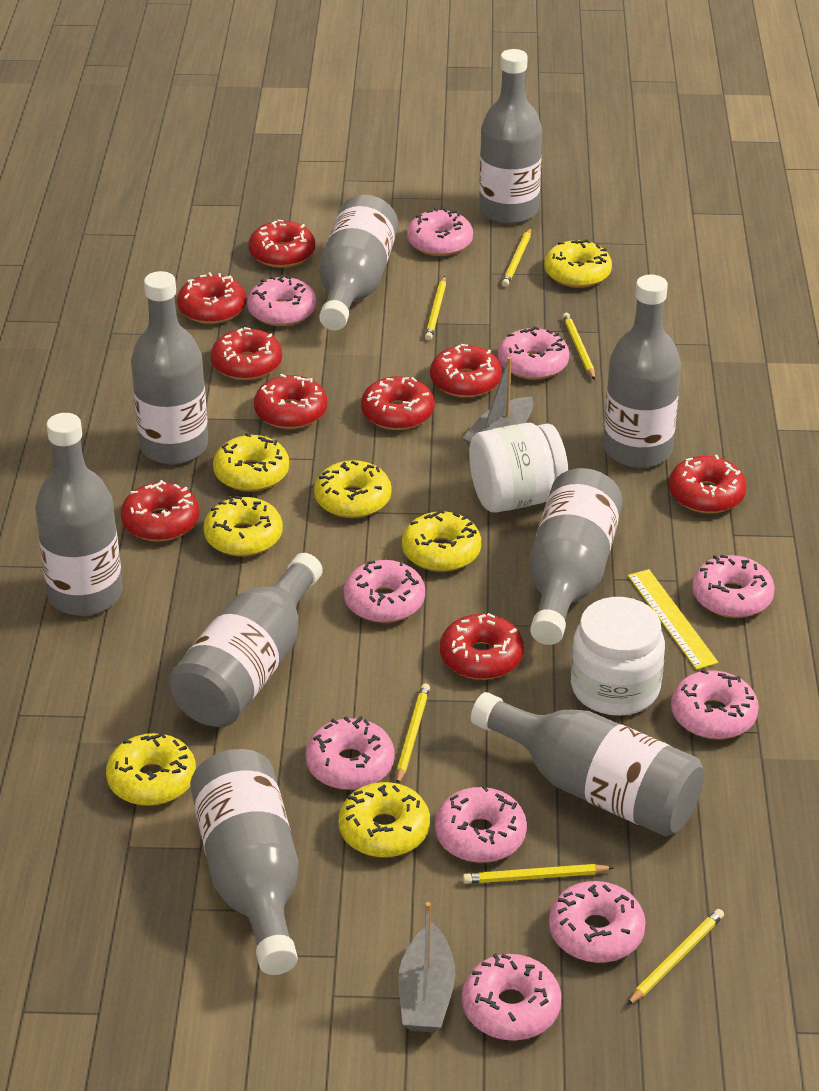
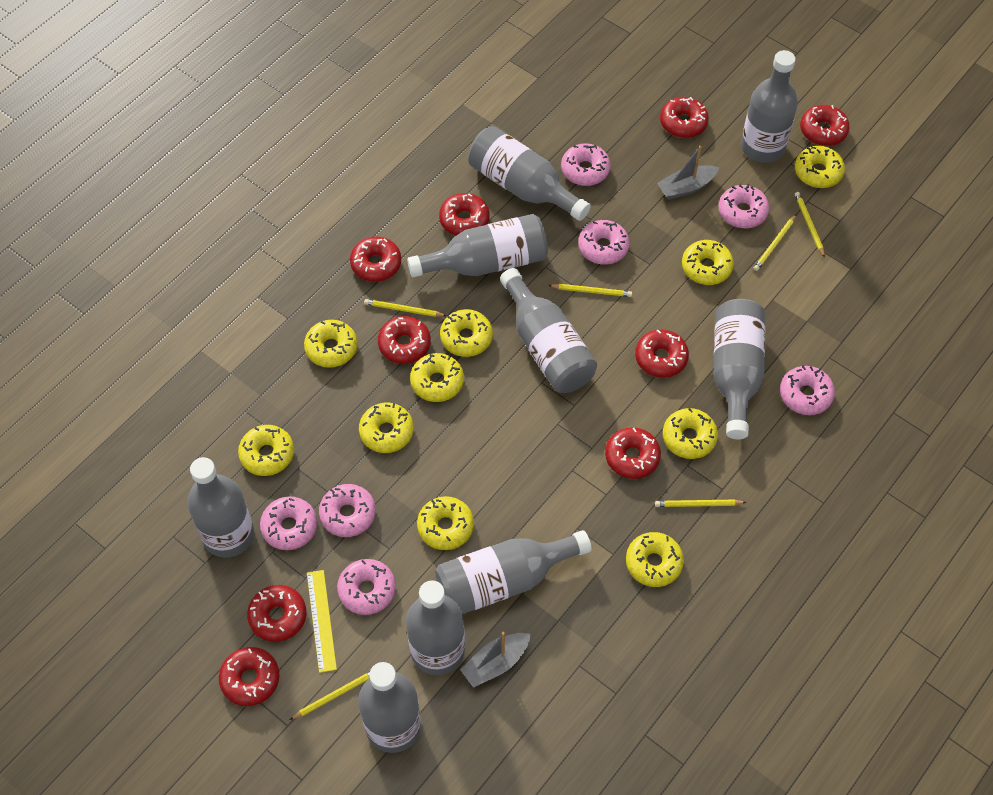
pink donut: [247,275,316,326] [306,716,395,790] [344,560,425,623] [407,208,473,256] [435,785,527,863] [462,953,561,1040] [498,326,569,380] [549,881,646,963] [671,669,759,739] [692,555,775,618] = 10 -> [260,496,317,550] [319,484,376,537] [337,559,396,615] [561,143,611,186] [578,220,629,265] [719,184,769,228] [780,365,835,415] = 7
white jar: [469,423,568,513] [571,597,665,716] = 2 -> none = 0
yellow donut: [106,732,196,806] [203,496,283,557] [213,433,289,492] [314,460,392,518] [339,782,430,857] [402,509,481,572] [544,239,612,288] = 7 -> [238,425,294,476] [304,320,358,368] [359,403,414,453] [410,353,464,402] [417,496,474,550] [440,309,493,357] [626,532,684,587] [663,408,718,459] [682,240,734,285] [795,146,845,188] = 10

